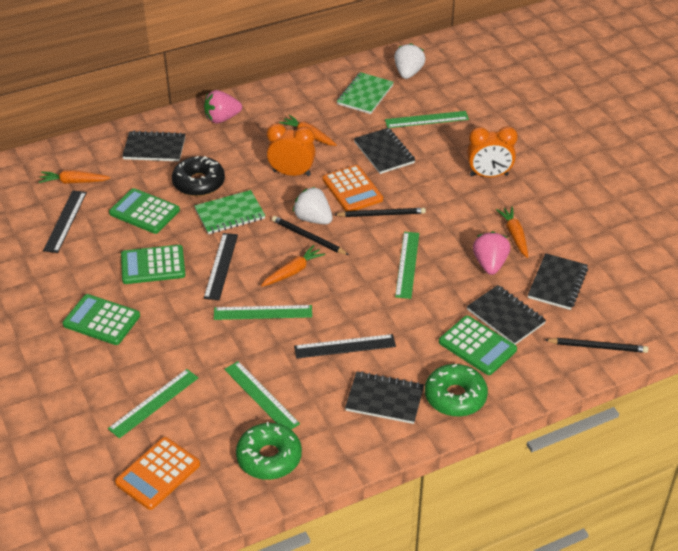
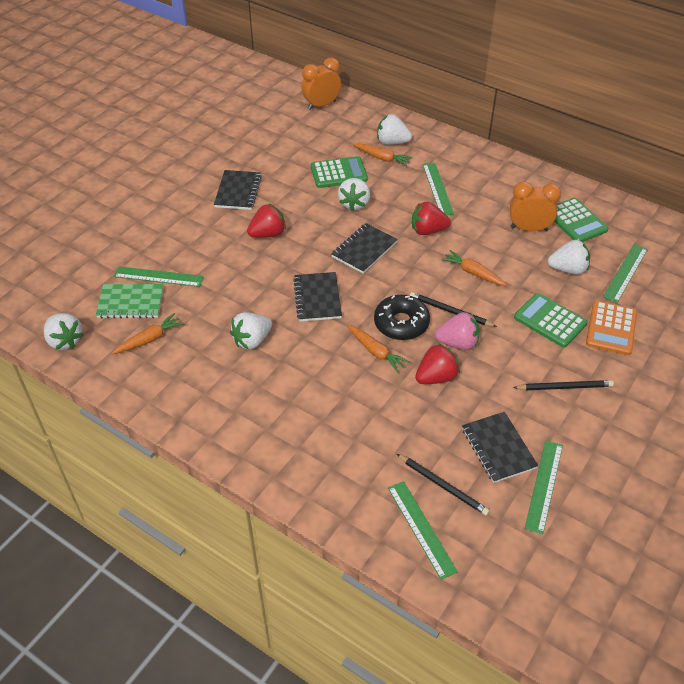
black notebook: [122,131,185,161] [345,371,424,424] [354,128,415,174] [467,285,546,345] [528,253,588,310] = 5 -> [214,170,262,210] [293,272,342,322] [331,223,398,274] [462,412,538,483] = 4
black ruler: [43,191,87,253] [204,233,238,300] [294,334,396,359] = 3 -> none = 0
green calculator: [63,294,140,345] [109,188,180,234] [121,245,185,284] [439,316,517,375] = 4 -> [311,156,368,188] [514,293,588,348] [554,198,609,242] = 3
green donut: [236,422,302,480] [425,364,488,417] = 2 -> none = 0
green notebook: [194,190,265,234] [337,72,394,114] = 2 -> [96,284,164,318] = 1
orange calculator: [115,437,200,510] [323,165,383,211] = 2 -> [586,300,637,355] = 1
pink strawberry: [204,90,242,123] [473,231,510,275] = 2 -> [435,312,480,350] = 1
red strawberry: none = 0 -> [247,204,286,238] [412,202,451,235] [415,343,460,384] = 3
white strawberry: [293,187,333,224] [394,43,426,79] = 2 -> [44,313,84,350] [230,312,272,350] [338,178,370,211] [377,114,412,145] [548,240,590,275] = 5

